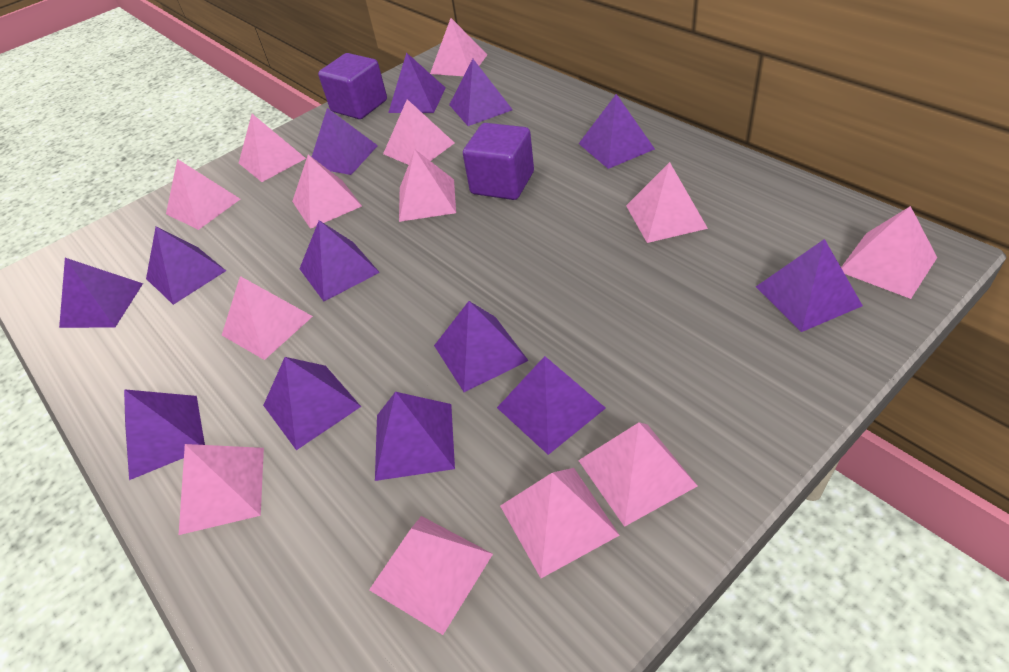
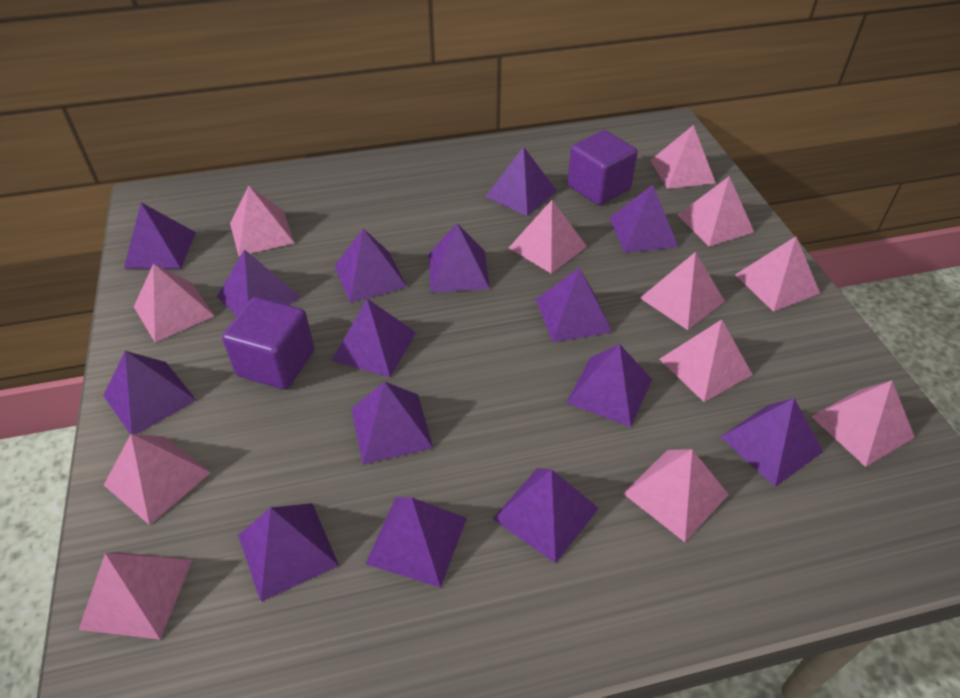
pink pyramid: [166,159,240,230] [179,444,264,535] [222,276,313,360] [239,114,306,182] [292,155,362,229] [369,516,493,635] [383,99,455,165] [399,149,456,222] [430,18,487,76] [500,468,620,578] [578,422,697,527] [626,162,708,243] [841,206,937,299] = 13 -> [79,552,192,640] [104,434,211,525] [134,263,214,342] [230,186,294,256] [509,200,587,274] [623,449,729,542] [640,252,725,330] [650,125,716,189] [659,319,753,402] [678,176,754,247] [735,236,820,312] [811,380,915,467] = 12
purple pyramid: [59,258,143,328] [124,389,205,480] [146,227,226,305] [263,357,361,450] [300,220,380,301] [312,108,378,175] [375,392,455,481] [388,52,446,113] [434,301,529,392] [449,59,513,126] [497,356,606,455] [579,94,655,169] [756,239,863,332] = 13 -> [103,351,196,434] [124,202,196,269] [217,249,301,315] [238,503,339,602] [331,299,416,377] [335,229,407,303] [351,382,433,464] [365,497,467,588] [429,223,490,292] [485,147,557,216] [493,468,599,564] [536,267,612,342] [566,344,652,427] [609,185,678,253] [720,398,823,487] = 15

